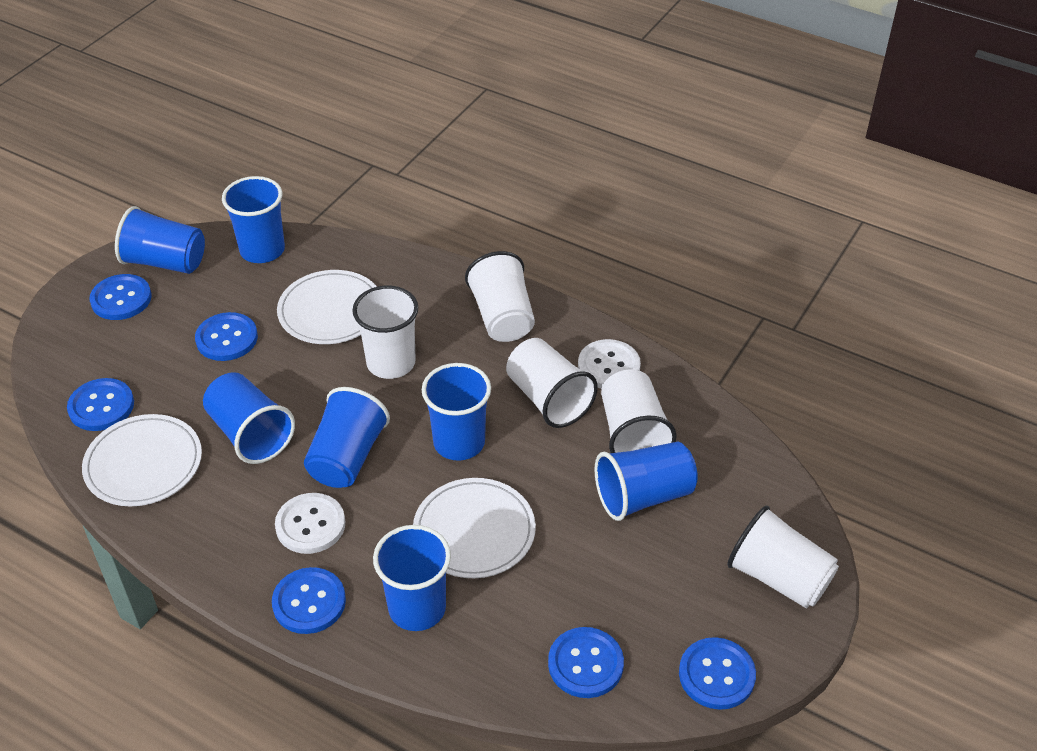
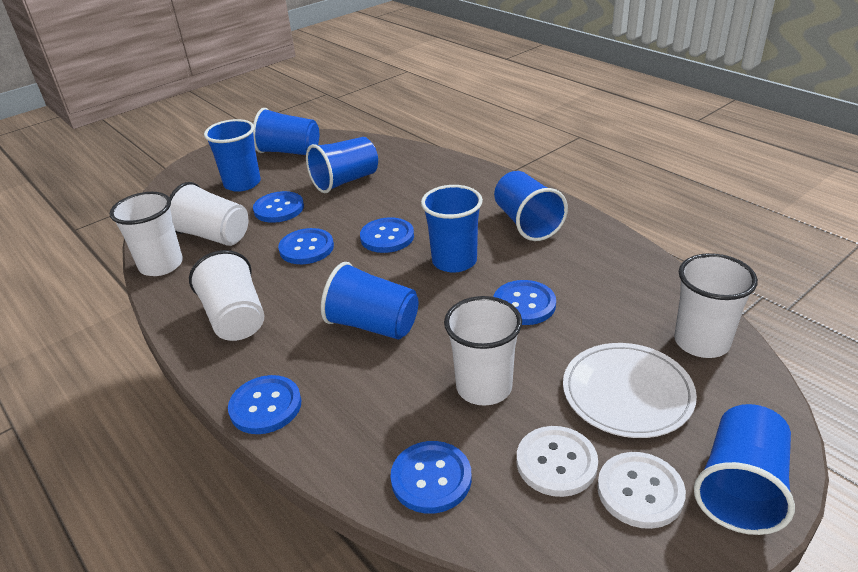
white plate: [82,414,202,506] [277,270,377,344] [413,478,536,578] = 3 -> [563,343,697,438] = 1

